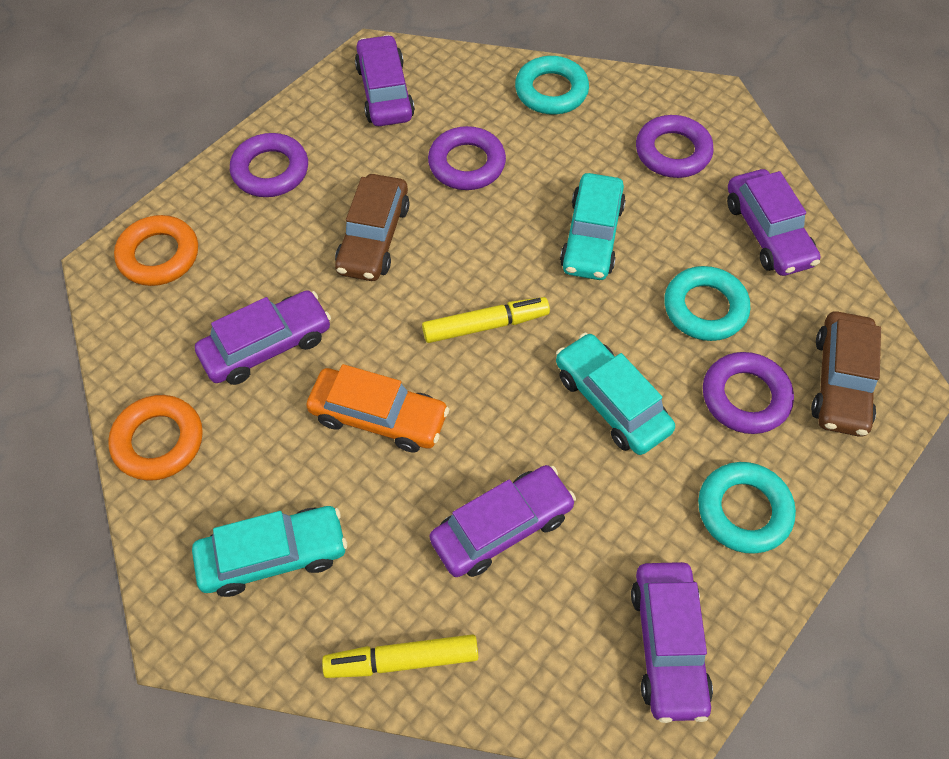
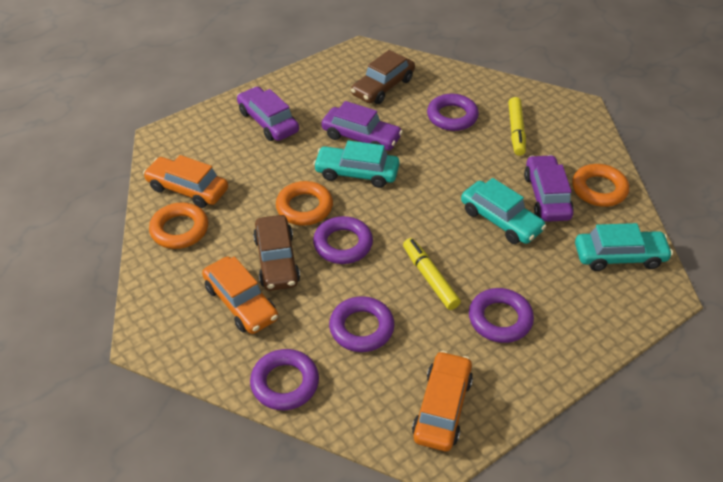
orange car: [306,364,449,452] = 1 -> [143,155,228,208] [202,256,278,334] [412,351,473,451] = 3
orange ring: [108,395,203,481] [114,215,198,286] = 2 -> [149,202,208,249] [276,181,333,226] [572,164,629,207] = 3
purple car: [195,290,331,385] [355,35,415,126] [430,465,576,577] [631,562,713,723] [727,169,820,276] = 5 -> [237,87,299,141] [321,101,403,150] [524,155,574,222] = 3
purple ring: [230,133,308,197] [428,126,506,190] [636,115,714,178] [703,352,794,434] = 4 -> [250,349,319,410] [313,216,373,264] [329,296,394,352] [427,94,479,131] [469,288,534,343] = 5
turquoise ring: [515,56,589,114] [664,266,750,341] [698,462,796,554] = 3 -> none = 0

